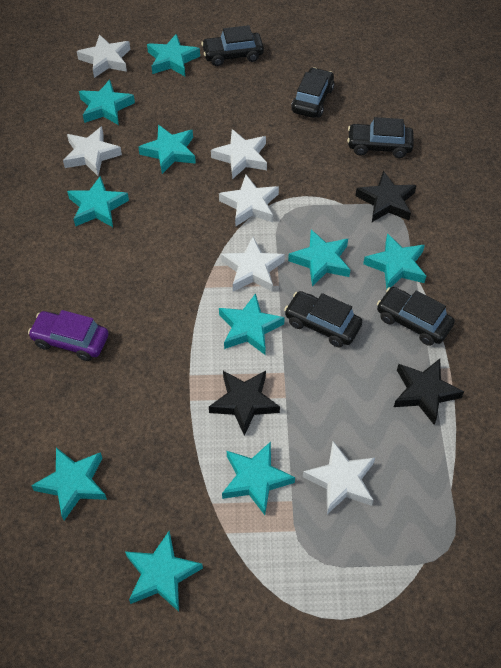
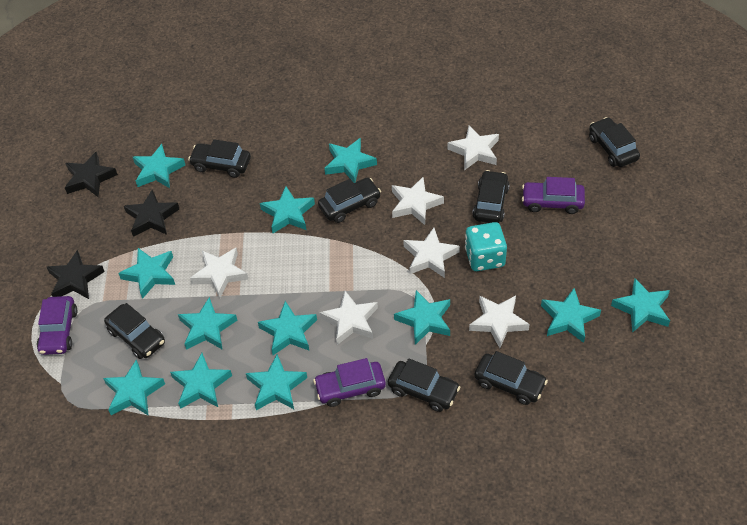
black car: [201,25,264,66] [284,291,362,347] [291,67,334,118] [347,117,413,158] [377,287,455,346] = 5 -> [104,303,165,359] [188,139,251,178] [318,178,381,223] [388,359,460,412] [472,170,510,223] [474,351,548,405] [589,117,640,167] = 7
purple car: [28,310,109,361] = 1 -> [37,296,77,355] [313,358,386,407] [522,177,585,214] = 3
turquoise dice: none = 0 -> [465,222,507,271] = 1
turquoise star: [31,447,107,520] [67,176,129,227] [79,79,135,125] [125,531,203,611] [138,125,196,174] [147,34,200,76] [219,293,285,355] [222,441,295,515] [288,230,350,287] [363,233,426,289] = 10 -> [103,359,165,416] [118,248,175,299] [133,144,185,188] [170,353,232,409] [178,297,238,350] [246,354,307,410] [258,301,317,355] [260,186,315,233] [324,138,377,183] [394,290,450,345] [541,288,601,343] [611,278,670,333] = 12

